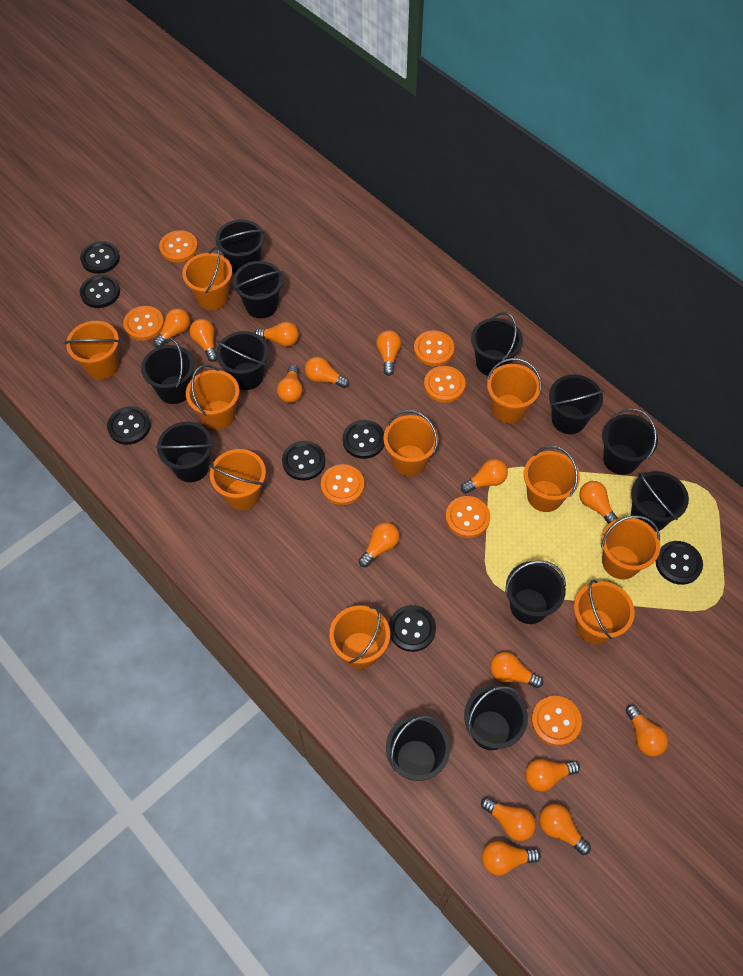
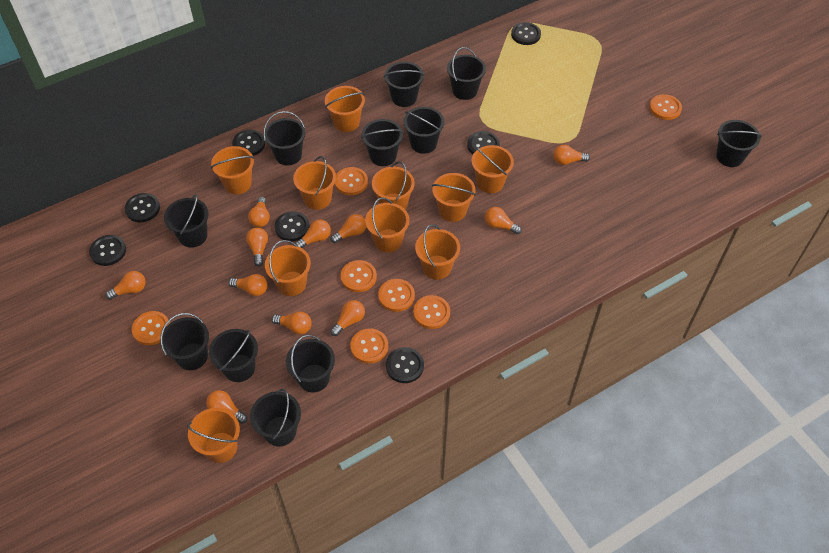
black bucket: [141,338,194,404] [156,422,214,482] [216,220,264,274] [216,331,269,390] [233,261,283,318] [386,716,450,781] [464,686,528,750] [471,312,523,376] [505,561,566,624] [549,375,604,434] [602,409,658,475] [631,471,689,532] = 12 -> [160,313,209,370] [164,194,209,248] [209,329,258,382] [250,389,301,446] [263,111,306,165] [286,335,335,393] [361,119,404,166] [384,61,424,107] [404,107,444,154] [447,47,486,100] [716,120,762,167] = 11
orange light bulb: [153,308,190,347] [189,319,217,362] [254,322,299,347] [277,365,303,403] [305,357,350,388] [359,522,400,567] [376,330,401,376] [461,459,508,493] [481,797,536,841] [482,841,541,876] [490,652,543,688] [525,759,580,792] [539,804,591,855] [579,481,618,524] [626,704,668,757] = 15 -> [106,271,146,300] [206,390,247,424] [228,274,267,296] [246,227,268,266] [248,197,270,227] [272,312,312,335] [295,220,331,248] [330,214,366,243] [330,300,365,336] [485,207,522,234] [553,145,590,165] = 11

